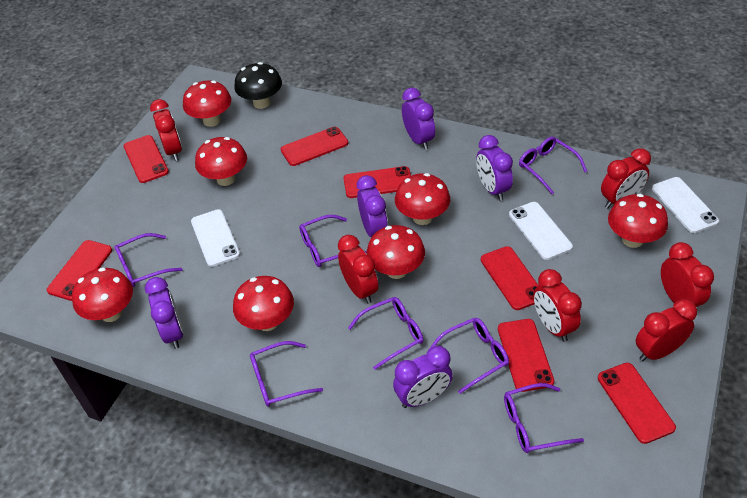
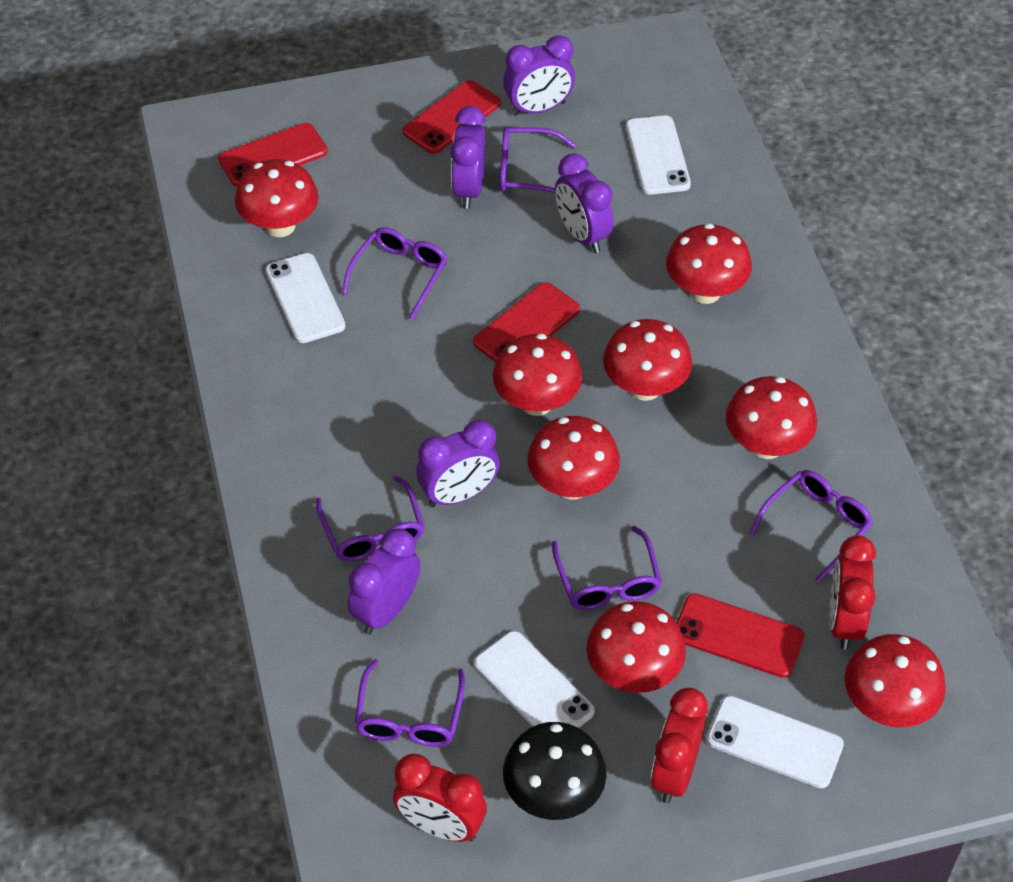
purple glasses: [115,233,183,287] [250,341,323,407] [299,215,366,267] [348,297,423,370] [429,318,509,394] [504,383,584,453] [519,136,587,194] = 7 -> [316,475,424,562] [342,227,447,321] [355,659,465,747] [500,127,576,193] [552,526,662,610] [749,470,873,583] = 6
red clock: [150,99,182,161] [338,235,378,304] [533,269,582,342] [601,148,651,208] [636,299,697,362] [661,242,714,307] = 6 -> [393,754,487,842] [651,688,708,804] [829,535,876,650] = 3
red mushroom: [72,267,133,322] [183,80,231,127] [195,137,247,186] [233,276,294,331] [367,225,425,279] [395,173,450,225] [608,194,668,248] = 7 -> [235,159,319,237] [493,333,582,416] [527,416,620,500] [586,601,686,693] [603,319,692,401] [666,223,752,304] [726,376,817,459] [844,634,946,727] = 8
red phone: [47,240,112,301] [123,135,169,183] [281,127,348,166] [343,166,411,198] [481,246,538,310] [498,319,554,392] [598,363,676,444] = 7 -> [218,123,328,187] [403,80,501,154] [473,282,580,362] [677,593,805,678] = 4
white phone: [191,209,240,267] [509,202,573,260] [652,177,719,233] = 3 -> [266,253,346,343] [474,631,595,728] [626,116,691,195] [707,695,844,788] = 4

